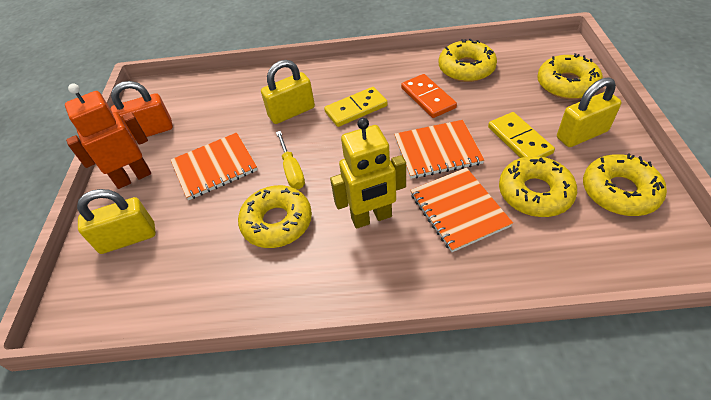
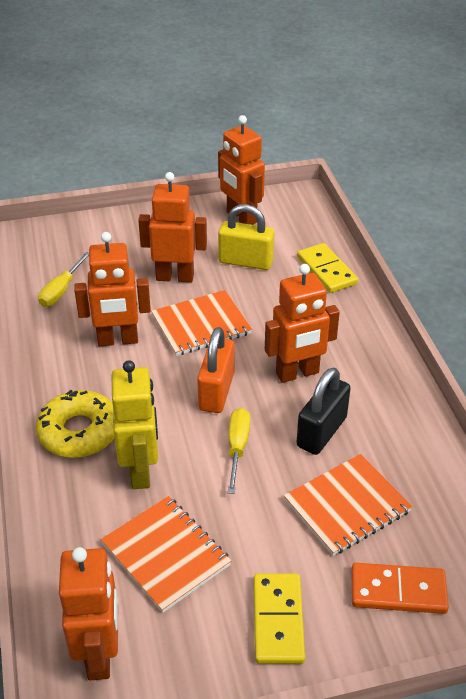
black padlock: none = 0 -> [296,368,351,455] = 1
orange robot: [65,84,151,189] = 1 -> [59,547,118,680] [74,232,151,346] [138,172,207,283] [218,115,265,225] [265,264,340,383] = 5
yellow donut: [238,185,312,248] [439,39,497,82] [499,156,577,217] [537,53,603,99] [583,153,667,216] = 5 -> [36,390,114,458] = 1
yellow padlock: [77,189,156,254] [261,60,315,124] [557,77,622,147] = 3 -> [218,204,275,270] = 1
yellow screwdriver: [276,131,305,189] = 1 -> [38,252,89,307] [228,408,250,494] = 2

